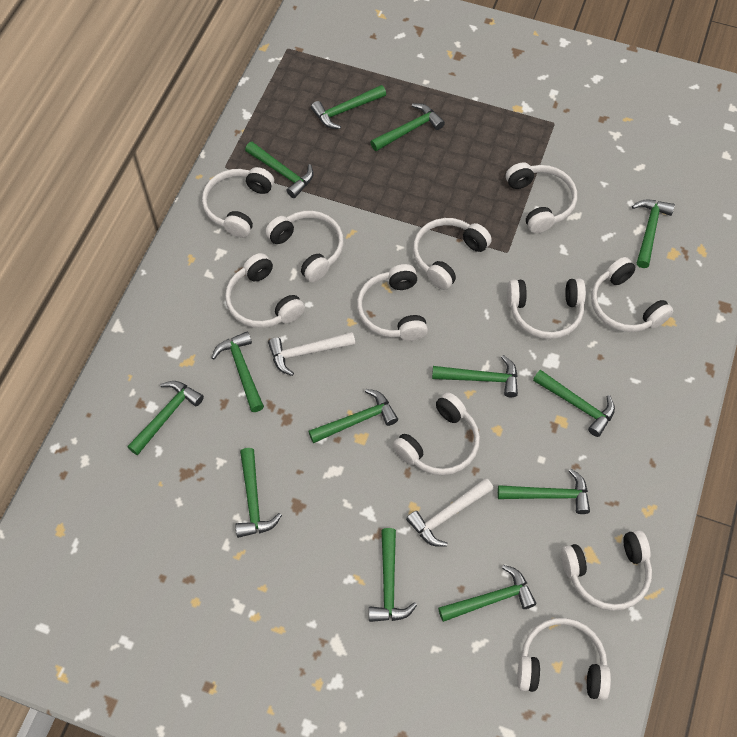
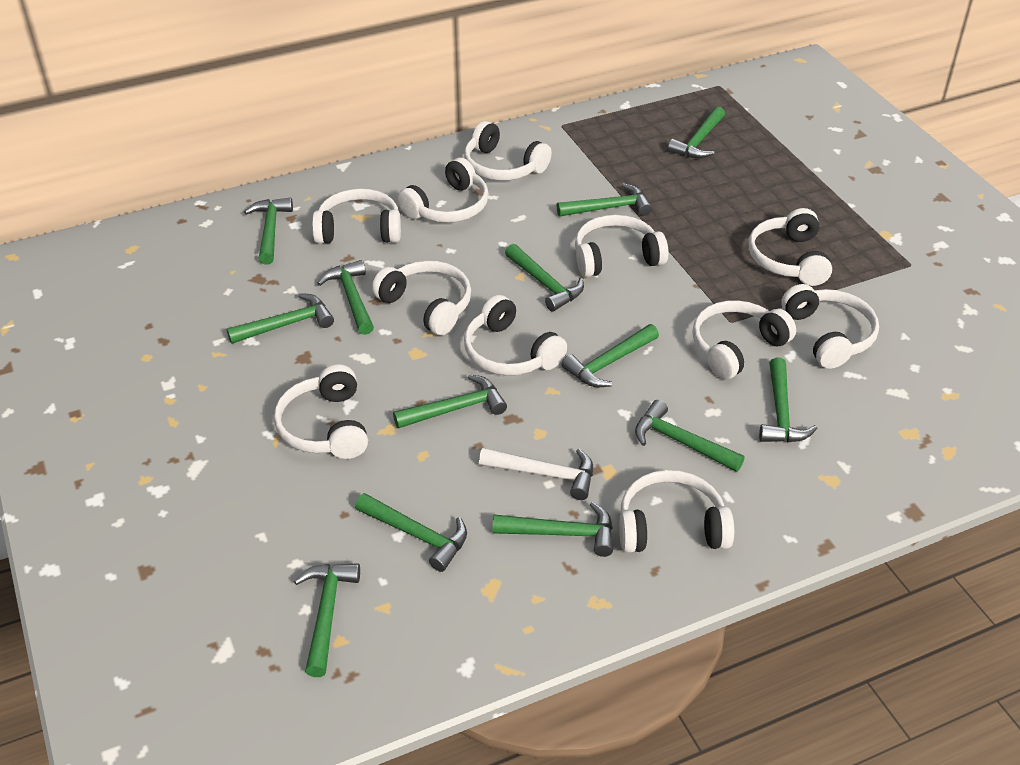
white hammer: [268,332,355,376] [406,478,494,547] = 2 -> [479,448,593,500] = 1

